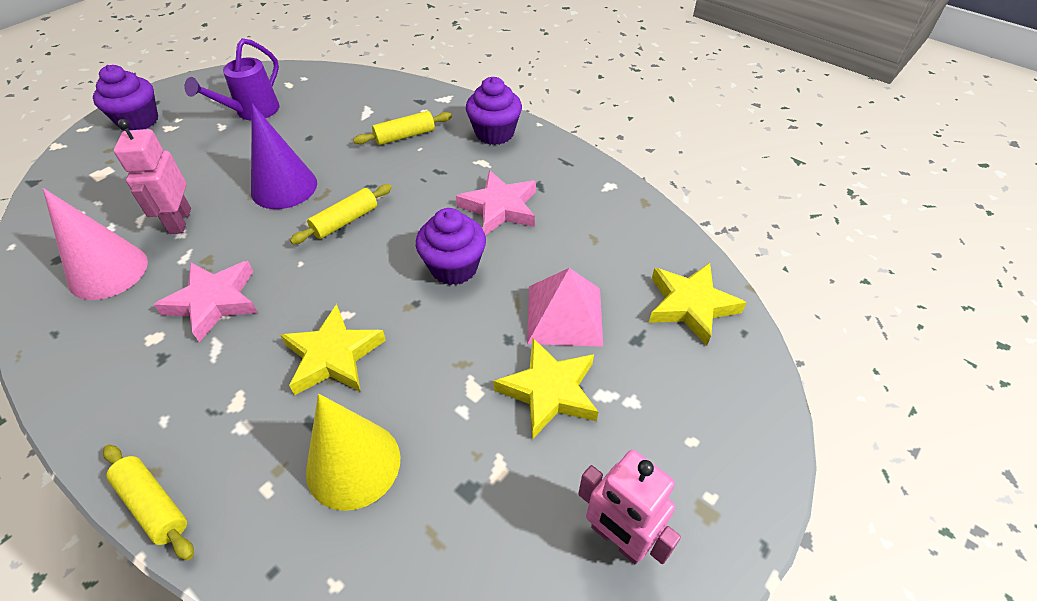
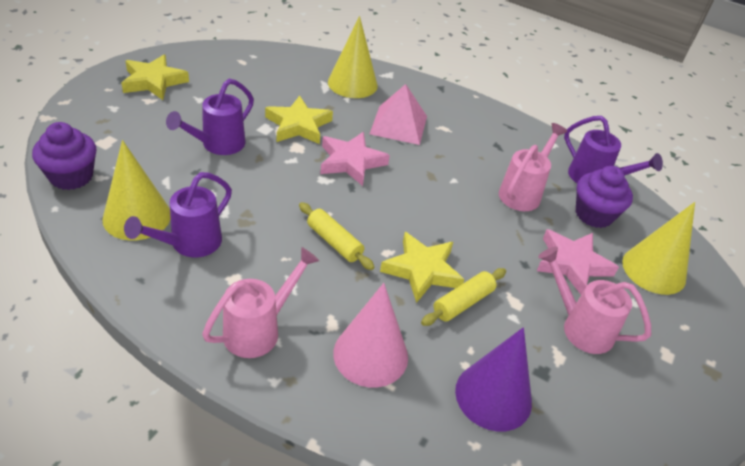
pink robot: [114,119,191,234] [578,450,681,564] = 2 -> none = 0
pink watering can: none = 0 -> [202,247,319,358] [499,123,567,211] [538,246,651,354] = 3
purple cupcake: [93,65,158,131] [416,208,486,285] [466,77,522,145] = 3 -> [32,122,97,190] [576,166,633,228] = 2
purple watering can: [184,38,279,120] = 1 -> [124,172,232,257] [166,79,254,155] [564,116,663,183] = 3
yellow cone: [306,394,400,511] = 1 -> [102,140,171,241] [328,16,378,98] [622,202,695,295] = 3
yellow rolling pin: [103,445,194,560] [290,184,392,244] [353,111,452,145] = 3 -> [299,202,374,270] [421,268,506,326] = 2

